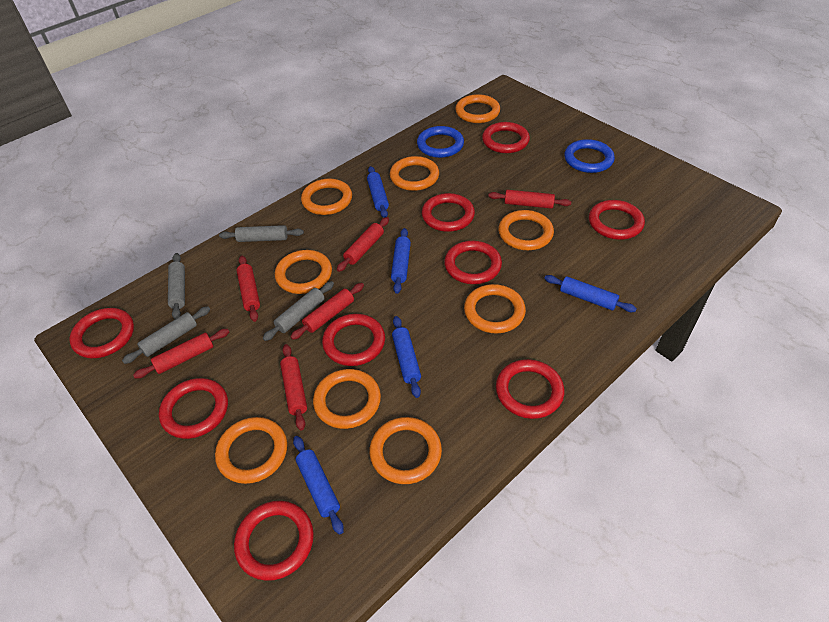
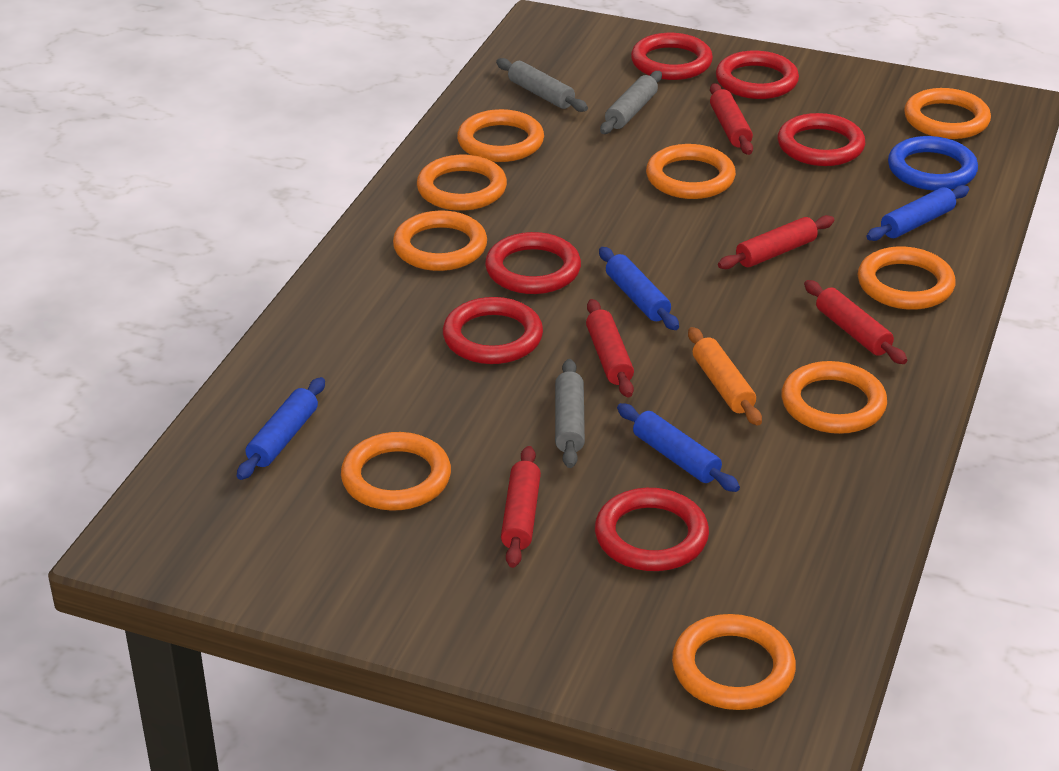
blue ring: [417,126,464,158] [564,139,615,173] = 2 -> [888,136,978,191] = 1
blue rolling pin: [293,436,344,535] [367,166,389,218] [391,228,411,294] [392,316,421,398] [544,275,637,312] = 5 -> [237,377,325,480] [599,247,679,330] [617,403,740,492] [866,185,969,241] = 4
grey rolling pin: [122,307,210,364] [168,253,185,319] [219,225,304,242] [263,281,334,341] = 4 -> [496,58,588,112] [555,359,585,468] [600,71,662,134] = 3
orange rolling pin: none = 0 -> [688,327,762,426] = 1
red ring: [69,308,134,358] [159,378,228,439] [234,501,314,581] [322,314,385,366] [422,193,475,232] [444,241,502,284] [482,122,530,153] [496,359,564,419] [589,200,645,240] = 9 -> [443,297,543,364] [485,232,581,294] [595,488,709,571] [631,33,713,80] [716,51,799,99] [778,113,865,166] = 6
red rolling pin: [133,329,229,379] [237,256,260,322] [280,344,307,431] [291,283,364,340] [337,217,389,272] [488,190,571,209] = 6 -> [501,446,541,568] [586,299,634,397] [710,83,753,155] [718,215,834,269] [804,280,907,364] = 5

